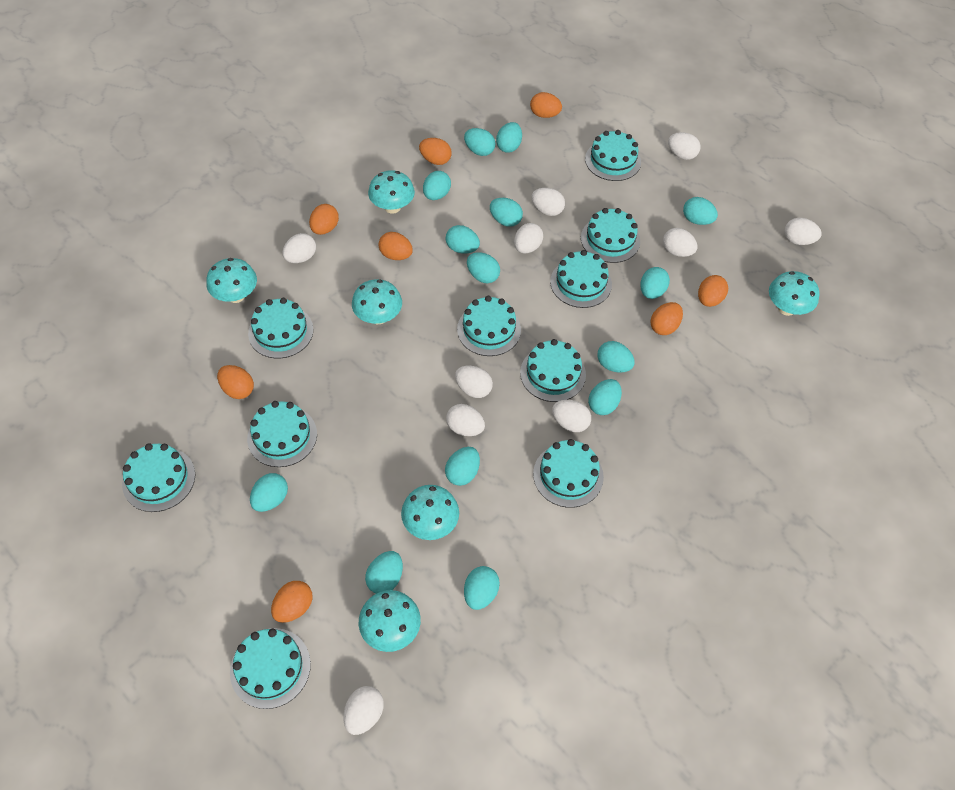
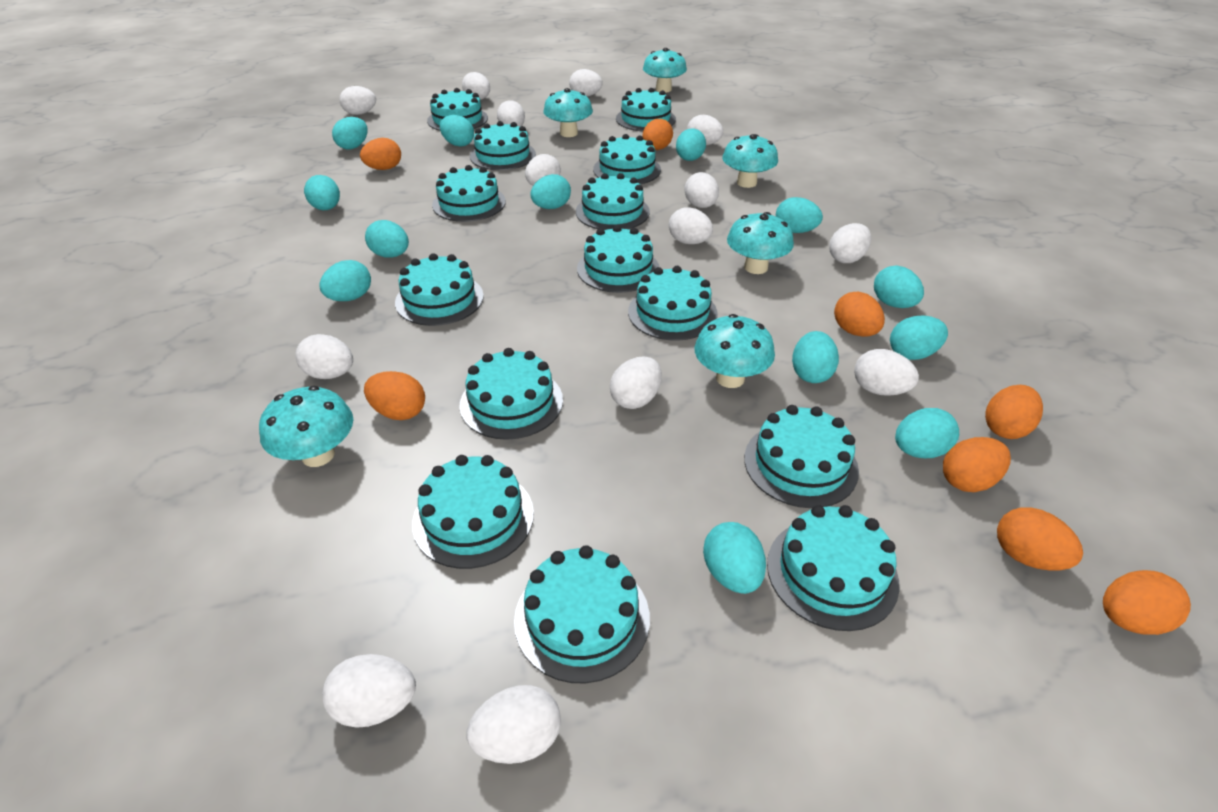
turquoise cake: [122,443,195,512] [230,628,311,709] [247,401,317,467] [248,298,313,358] [457,296,521,356] [520,339,586,402] [533,439,604,508] [550,250,612,308] [581,208,640,263] [585,130,641,181] = 10 -> [395,253,484,326] [412,455,534,569] [427,88,488,131] [432,165,506,222] [459,348,563,440] [470,121,536,170] [514,545,650,683] [576,173,650,230] [577,225,659,293] [593,134,661,184] [616,88,676,131] [628,266,718,341] [744,405,859,508] [767,505,900,631] = 14
turquoise egg: [250,473,288,512] [365,551,403,594] [423,171,451,200] [445,447,480,486] [446,225,480,254] [464,128,495,156] [464,566,500,610] [467,252,500,283] [490,198,523,227] [496,122,522,153] [588,379,622,415] [597,341,635,373] [640,267,670,299] [683,197,718,225] = 14 -> [304,175,340,210] [319,260,371,301] [332,117,368,150] [365,220,409,258] [440,115,474,147] [530,174,571,209] [676,129,706,161] [703,522,766,594] [776,197,823,233] [792,331,839,383] [874,265,924,308] [890,315,948,360] [895,408,959,458] = 13
white egg: [282,233,316,263] [343,686,384,735] [446,404,485,436] [455,366,493,398] [514,223,543,253] [531,188,565,216] [552,400,591,432] [663,228,697,257] [668,132,700,160] [784,218,822,245] = 10 -> [295,334,353,379] [322,654,416,728] [339,86,376,115] [462,72,490,100] [467,685,561,764] [497,100,525,127] [525,154,561,186] [569,69,603,96] [610,357,662,409] [669,207,713,244] [684,172,719,208] [687,115,723,145] [829,223,871,263] [854,349,919,396] = 14

